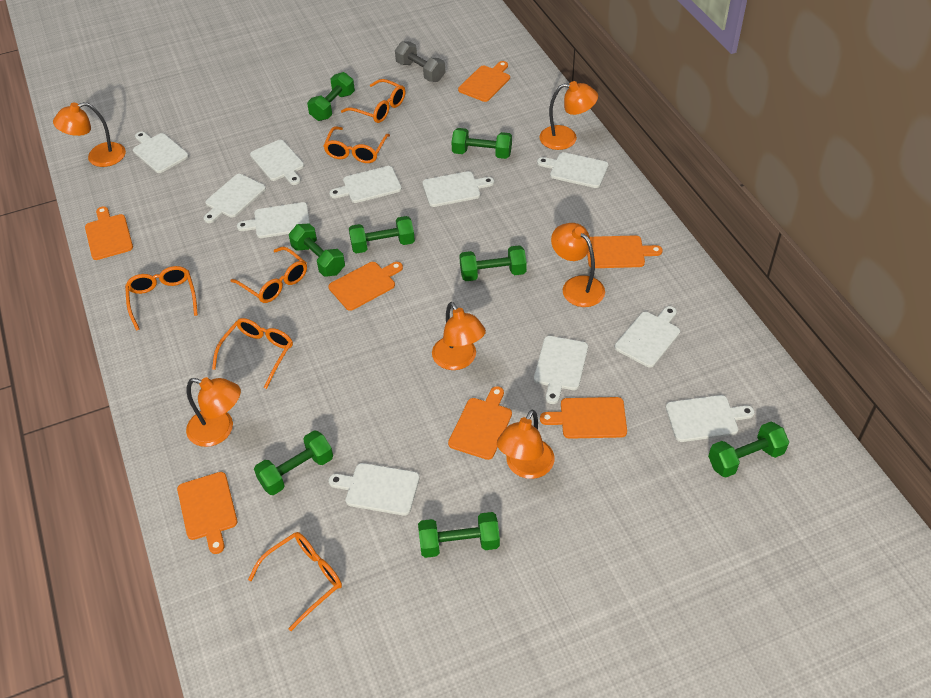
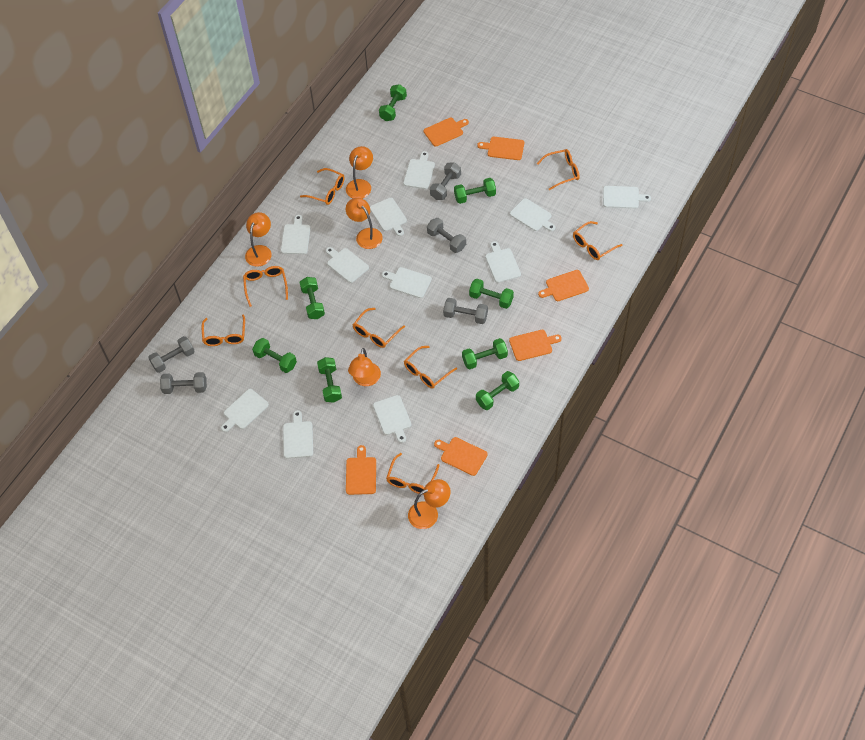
grey dumbbell: [395,41,445,82] = 1 -> [148,336,195,373] [160,372,207,394] [427,218,466,253] [430,162,461,200] [443,298,488,324] = 5
orange cutting board: [85,206,133,260] [177,472,237,554] [328,262,403,311] [448,386,512,460] [458,61,510,102] [540,397,627,439] [587,235,662,268] = 7 -> [346,445,376,495] [424,118,469,146] [434,437,488,476] [477,137,524,160] [509,330,562,361] [538,270,589,301] = 6
orange glasses: [125,266,198,331] [212,318,293,389] [231,247,307,303] [248,532,342,631] [324,126,390,163] [341,79,405,123] = 6 -> [202,314,245,346] [243,266,288,307] [300,168,345,205] [353,308,405,348] [386,453,439,495] [404,346,457,389] [537,149,580,190] [573,221,622,260] = 8
orange lamp: [53,102,126,167] [186,377,241,447] [432,302,486,370] [497,410,554,479] [539,81,598,150] [551,223,605,307] = 6 -> [245,212,272,267] [346,146,373,199] [346,198,383,249] [348,348,381,386] [408,479,451,529] = 5

